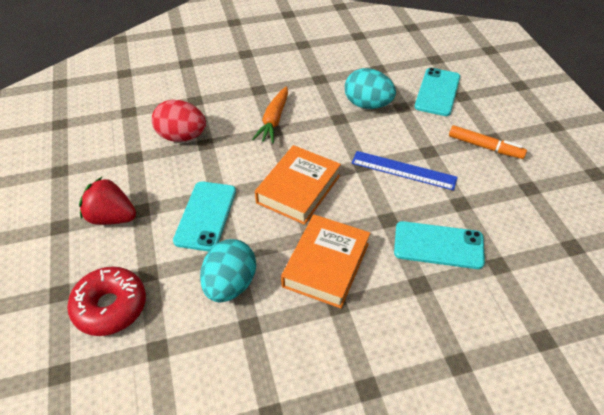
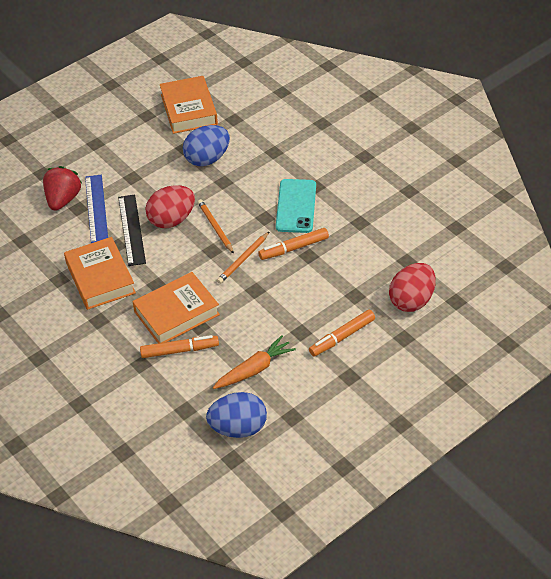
black ruler: none = 0 -> [118,194,146,266] = 1
blue egg: none = 0 -> [183,125,230,166] [206,392,267,438] = 2
orange book: [255,145,341,225] [281,215,370,308] = 2 -> [64,237,136,310] [132,272,220,343] [160,76,218,134] = 3
orange marker: [449,125,527,159] = 1 -> [140,335,219,358] [258,228,329,260] [309,310,375,356] = 3
orange pencil: none = 0 -> [197,199,234,254] [217,232,269,284] = 2
red donut: [67,267,146,336] = 1 -> none = 0
red egg: [152,100,206,142] = 1 -> [145,185,195,228] [389,263,436,312] = 2
turquoise egg: [200,239,256,302] [345,68,396,109] = 2 -> none = 0
turquoise phone: [173,181,236,251] [394,221,485,269] [415,68,460,116] = 3 -> [276,179,316,233] = 1

